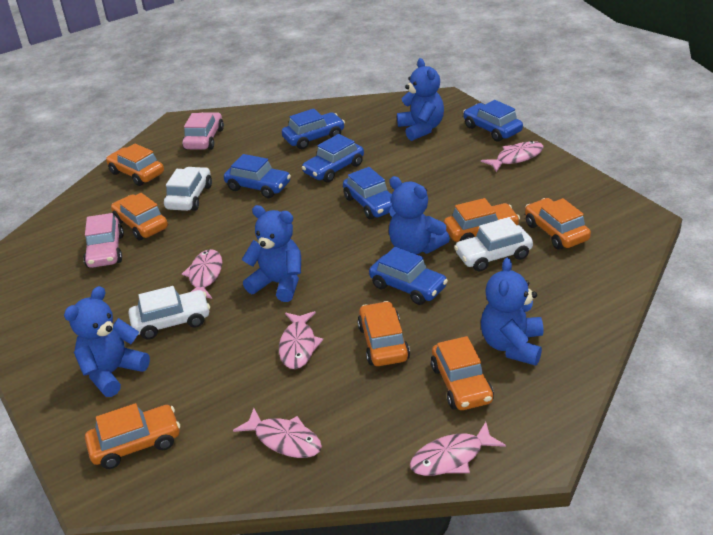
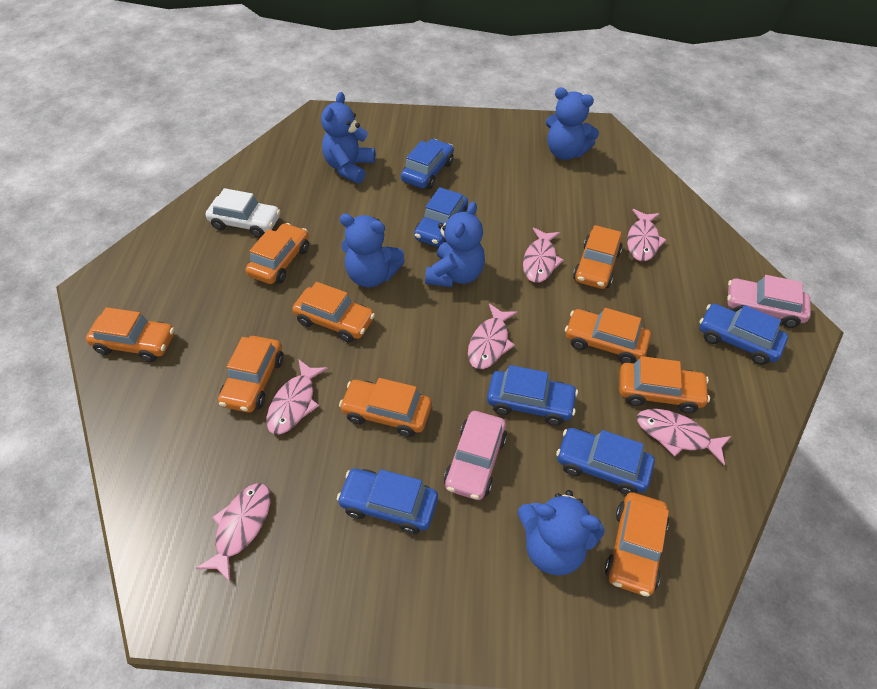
orange car: [85,403,180,469] [106,144,164,186] [111,193,168,241] [357,301,410,366] [431,336,494,410] [444,198,520,242] [525,198,591,250] = 7 -> [86,307,175,362] [218,336,284,413] [246,223,309,284] [292,282,375,342] [339,378,432,437] [565,308,651,363] [573,225,622,289] [605,492,669,597] [619,356,710,413] = 9
pink fish: [182,249,222,299] [233,408,322,458] [279,311,323,369] [410,422,506,476] [481,141,544,172] = 5 -> [195,483,271,582] [266,359,328,434] [468,304,518,369] [523,228,564,283] [627,209,667,261] [637,409,731,465] = 6
white car: [128,286,210,340] [164,167,212,211] [454,217,533,271] = 3 -> [206,188,280,238] = 1

